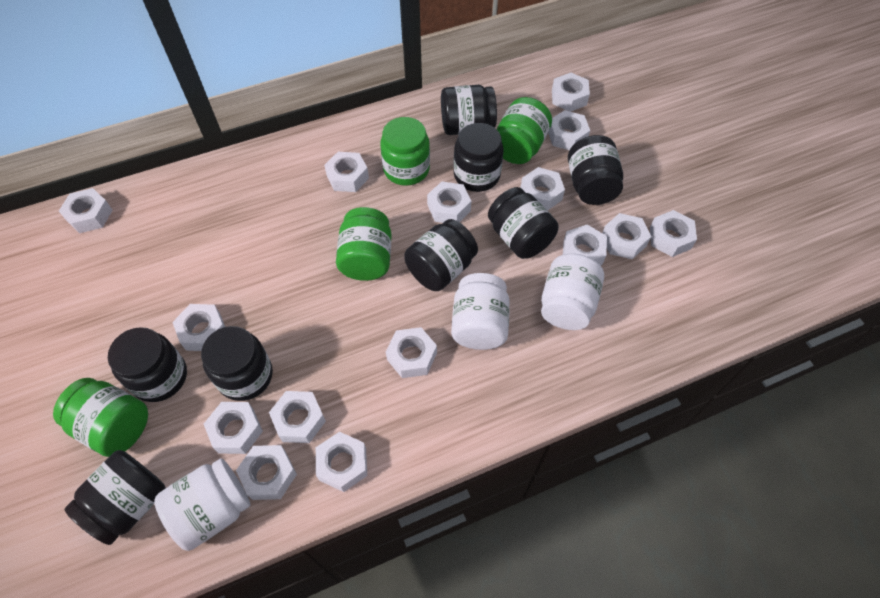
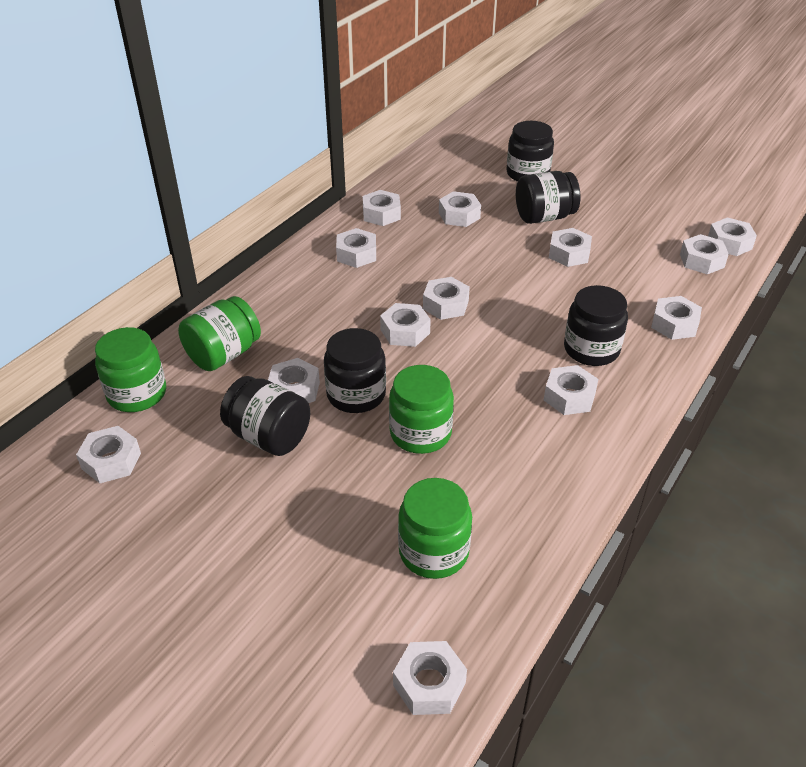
black jar: [64,450,165,545] [108,327,187,402] [201,326,273,401] [404,219,478,291] [441,85,497,135] [453,123,504,192] [488,187,559,259] [568,135,623,205] = 8 -> [220,376,310,456] [324,328,386,413] [506,121,554,182] [516,171,581,224] [564,285,628,366] = 5
white jar: [154,458,250,551] [451,273,510,350] [541,254,604,330] = 3 -> none = 0
white nut: [59,188,113,233] [172,304,225,351] [204,402,263,454] [236,445,297,500] [269,391,326,443] [316,432,367,492] [324,152,369,192] [386,327,437,378] [427,181,471,223] [521,167,565,210] [548,110,590,150] [552,72,590,112] [563,225,607,266] [602,213,651,259] [650,210,697,257] = 15 -> [76,426,141,483] [268,358,320,403] [336,228,376,268] [363,190,401,226] [380,303,431,347] [393,641,467,715] [423,277,470,320] [439,191,481,227] [544,365,598,415] [549,228,592,267] [651,296,702,340] [680,234,729,274] [708,218,757,256] = 13

